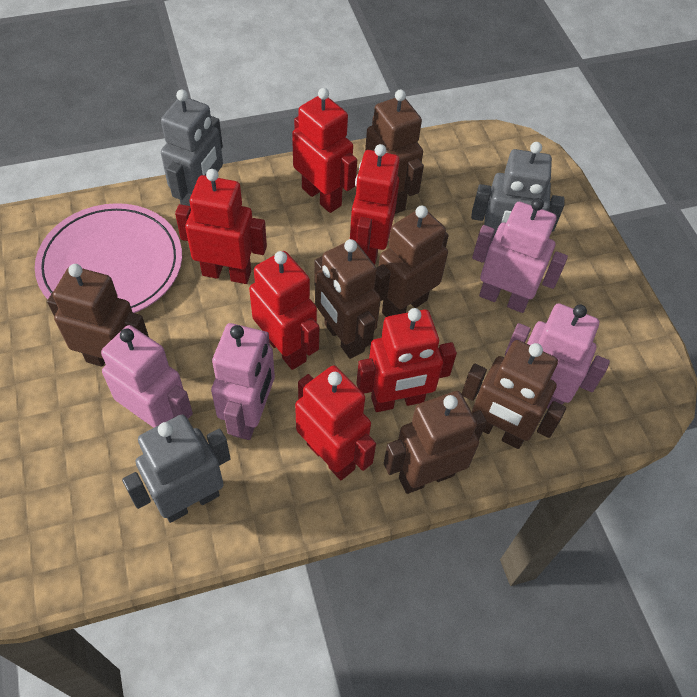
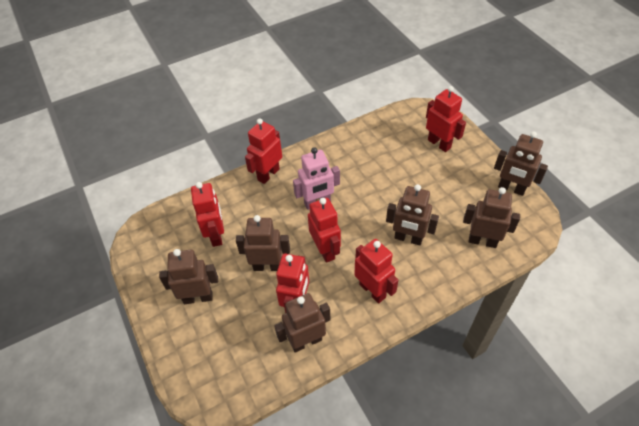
grey robot: [122,415,231,523] [161,89,223,206] [471,142,565,240] = 3 -> none = 0
pink plate: [35,203,182,313] = 1 -> none = 0
pink robot: [101,325,193,428] [211,323,275,440] [472,198,568,313] [505,303,610,409] = 4 -> [293,147,340,210] = 1

